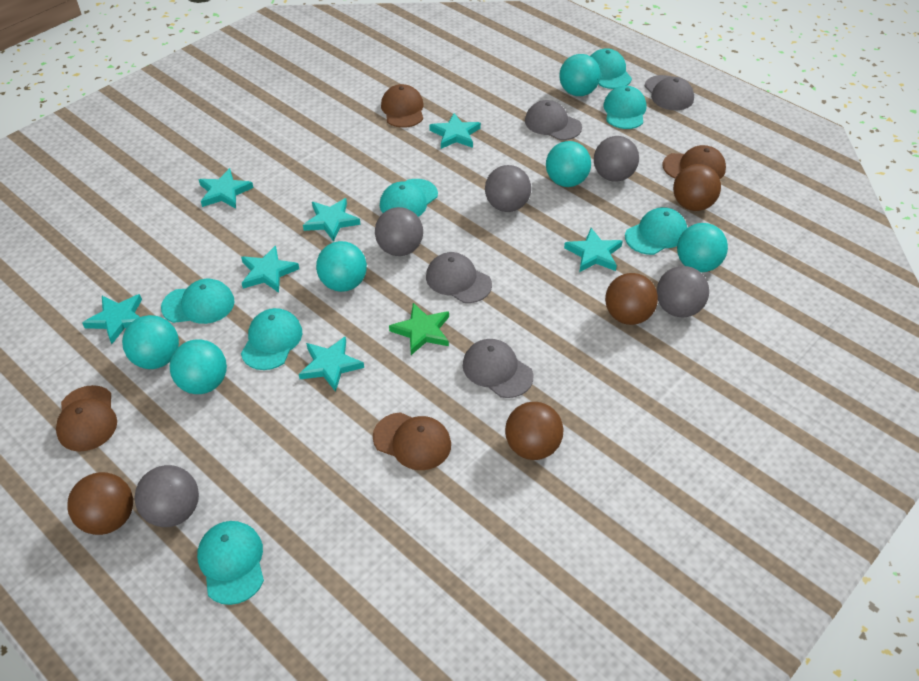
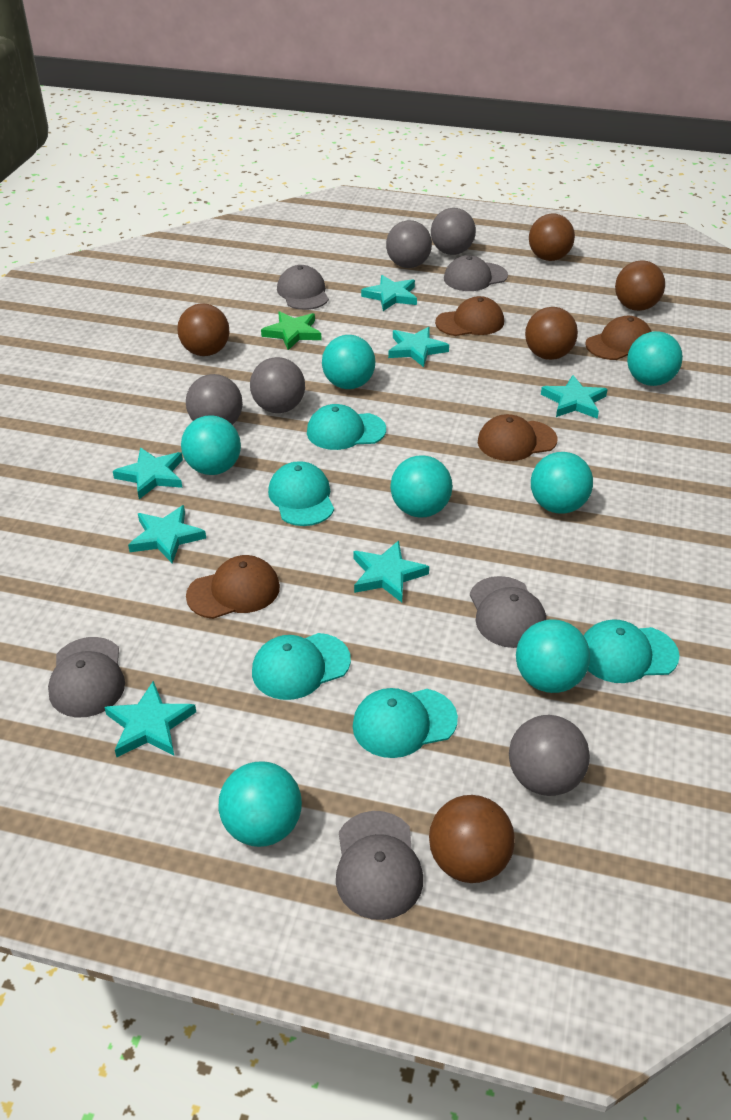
brown ball: [67,472,133,535] [505,402,563,460] [605,273,658,325] [673,164,721,211] = 4 -> [177,304,230,356] [429,795,515,883] [525,307,578,360] [529,213,575,261] [615,260,665,311] = 5
grey cap: [426,252,492,303] [463,339,533,398] [525,100,582,140] [645,75,694,110] = 4 -> [48,637,125,718] [277,265,329,310] [336,811,423,920] [444,255,508,291] [470,576,547,648] = 5
turquoise ball: [122,315,179,369] [169,339,227,394] [316,241,367,292] [546,141,591,187] [559,54,601,96] [677,223,728,272] = 6 -> [181,415,241,475] [219,761,302,847] [322,335,375,389] [390,455,452,518] [516,619,590,693] [531,452,593,514] [627,331,683,386] = 7
turquoise cap: [161,279,235,324] [197,521,264,605] [241,308,302,370] [380,179,438,217] [590,48,632,89] [603,86,646,129] [625,207,687,255] = 7 -> [252,633,351,700] [268,461,334,526] [307,404,386,450] [353,688,458,758] [584,619,680,683] = 5

